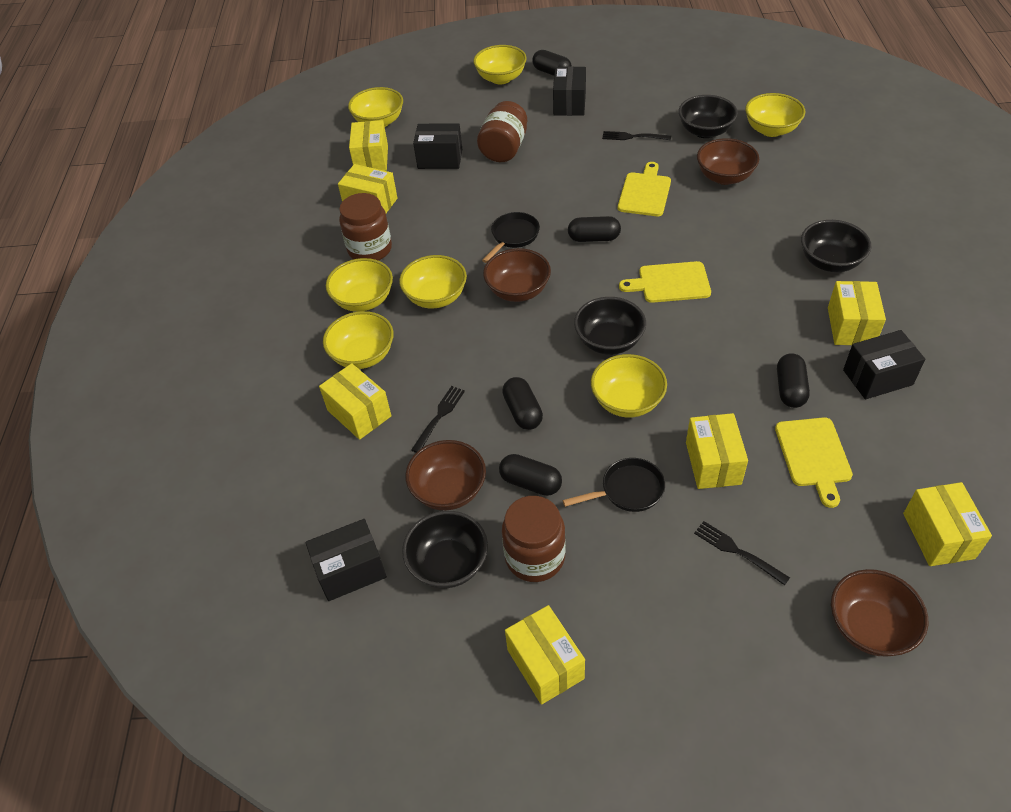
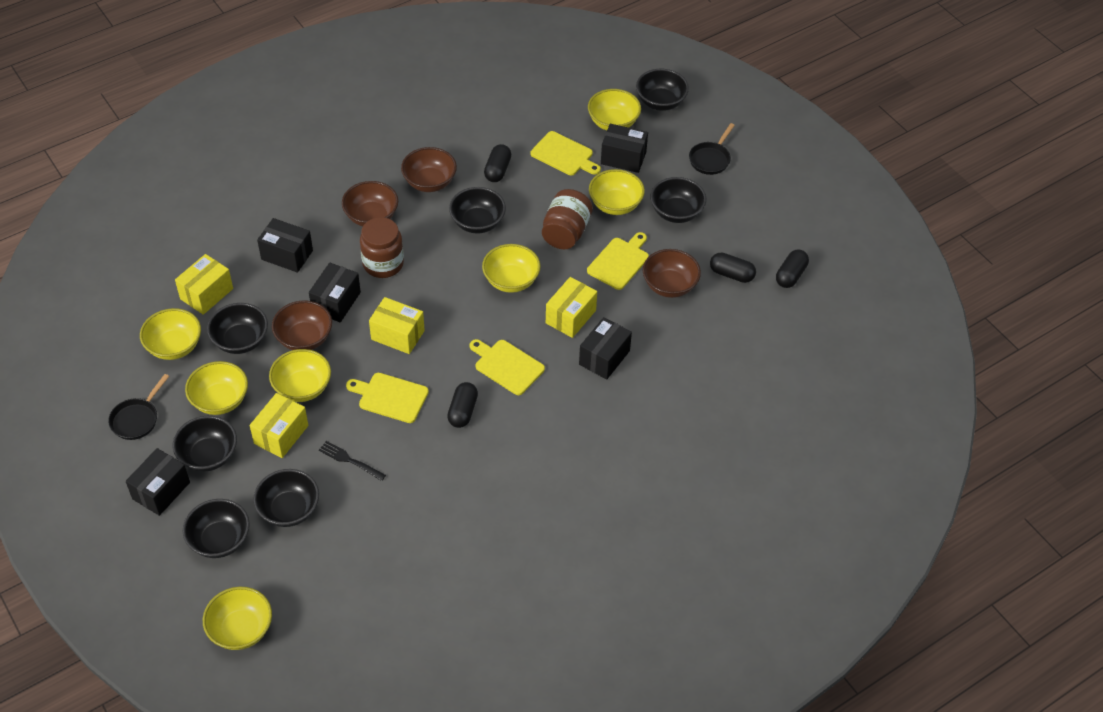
black bowl: [402,511,488,588] [574,297,646,355] [679,95,738,138] [801,220,871,272] = 4 -> [173,416,237,472] [183,499,250,558] [207,303,268,354] [253,469,319,527] [449,187,506,234] [636,69,689,111] [650,177,706,223] = 7
black box: [306,519,387,601] [413,123,462,169] [553,67,586,116] [843,330,925,399] = 4 -> [126,448,190,516] [257,218,313,273] [309,263,361,322] [579,317,632,380] [601,124,648,173] = 5
black capsule: [499,454,562,496] [502,377,543,430] [532,50,572,76] [568,216,621,242] [777,353,810,408] = 5 -> [447,382,478,428] [484,144,511,182] [710,252,756,283] [776,249,809,288] = 4
black fork: [411,386,465,453] [602,131,671,140] [694,521,790,585] = 3 -> [319,441,386,481] = 1
brown jar: [339,193,392,261] [477,101,527,162] [502,496,566,582] = 3 -> [360,217,404,278] [542,189,593,249] = 2
yellow box: [319,363,391,440] [338,164,397,213] [349,120,388,171] [505,605,585,705] [686,413,748,489] [828,281,886,345] [903,482,992,566] = 7 -> [175,254,233,315] [250,393,308,458] [369,297,425,354] [546,277,597,338] = 4
yellow cutting board: [618,162,671,216] [619,261,711,303] [775,417,853,508] = 3 -> [346,373,429,423] [470,339,545,395] [531,131,601,175] [587,232,649,290] = 4

